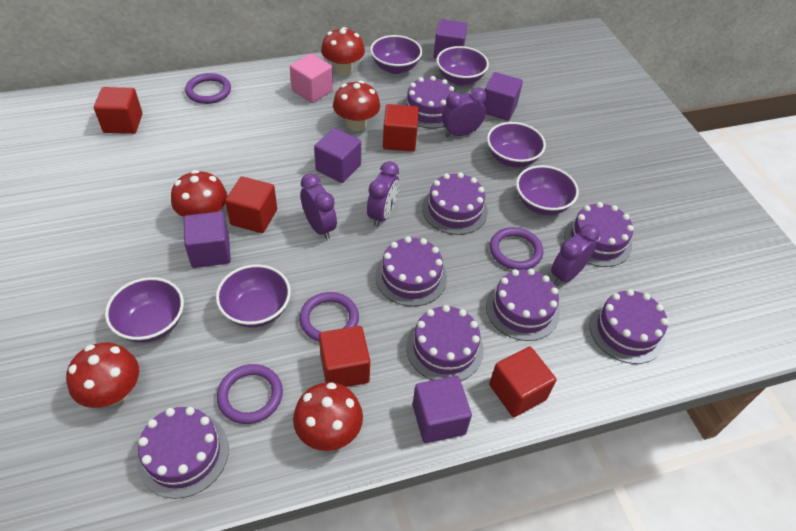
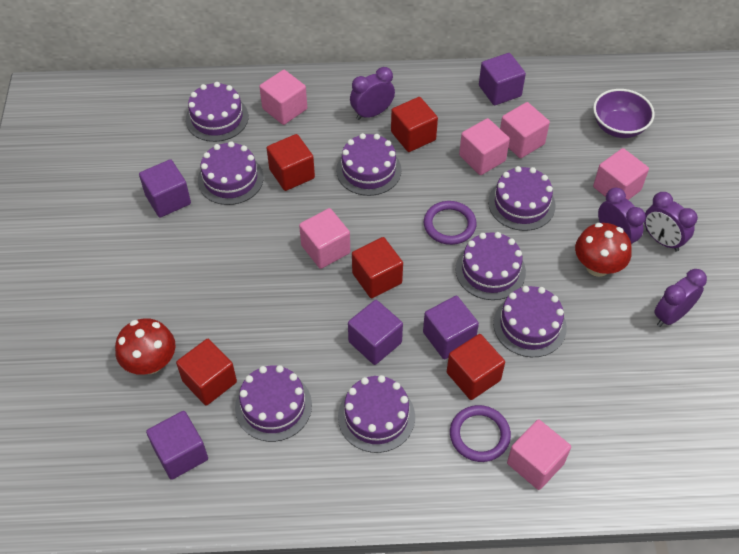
pink cube: [290,53,333,103] = 1 -> [259,70,307,125] [299,208,350,269] [459,118,510,175] [500,102,550,158] [507,419,571,490] [593,148,649,200] = 6
purple bowl: [105,277,184,343] [216,264,291,328] [370,35,422,74] [436,46,489,86] [487,122,546,168] [516,165,579,215] = 6 -> [593,89,655,138] = 1
purple ring: [185,73,231,104] [217,364,283,424] [299,292,359,342] [490,227,543,270] = 4 -> [424,201,476,245] [450,405,511,462] = 2
red mushroom: [66,343,139,408] [171,170,227,217] [293,382,363,451] [321,27,365,75] [333,81,380,131] = 5 -> [115,318,176,375] [575,223,632,277] = 2

